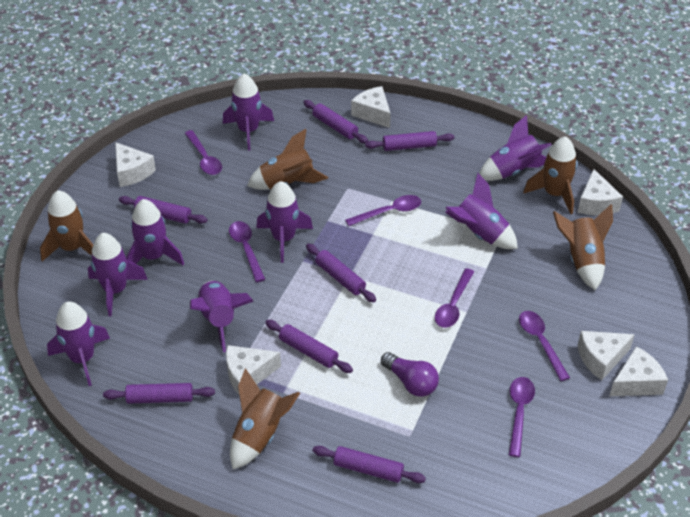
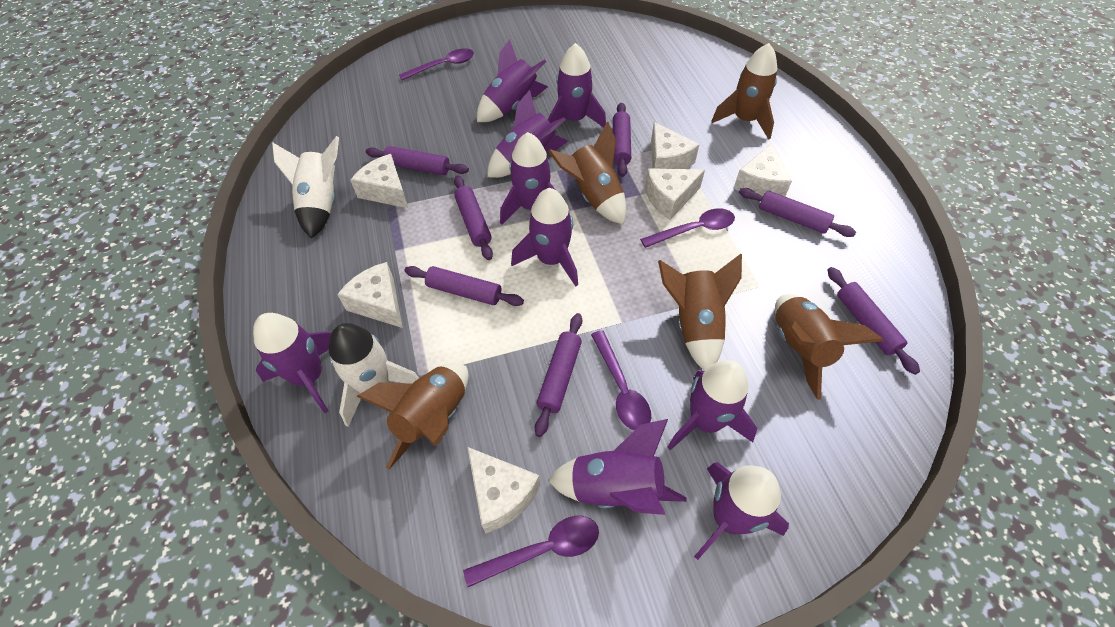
purple light bulb: [381,352,439,397] = 1 -> none = 0
purple rocket: [47,301,110,386] [88,233,148,316] [126,199,184,265] [190,281,253,352] [223,74,274,151] [256,181,313,263] [445,173,518,249] [479,115,552,181] = 8 -> [253,313,331,413] [477,39,548,122] [487,90,568,178] [500,132,555,225] [511,188,578,286] [548,43,606,128] [548,419,687,515] [668,360,757,450] [694,462,789,560] = 9
purple spoon: [185,130,222,175] [229,221,265,282] [345,195,421,226] [435,268,474,328] [509,377,535,457] [519,311,570,381] = 6 -> [399,48,474,80] [463,516,599,587] [591,330,651,430] [640,208,735,248] = 4
white rocket: none = 0 -> [272,136,339,239] [329,323,419,427] = 2

